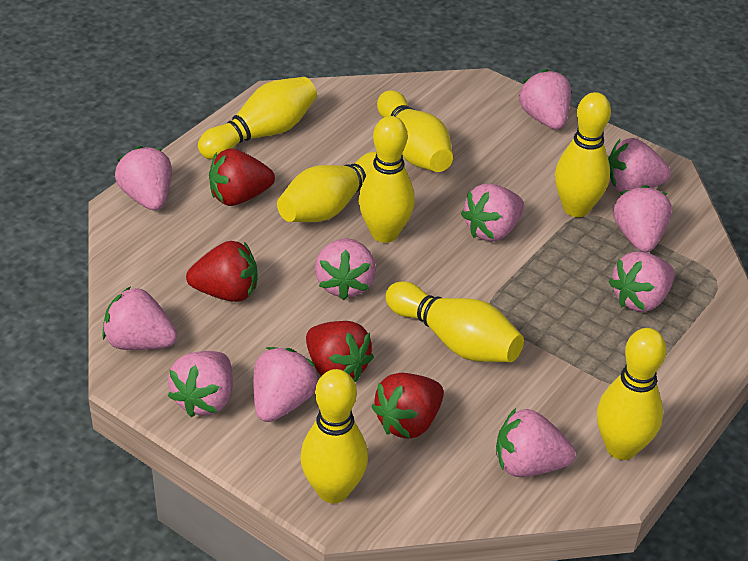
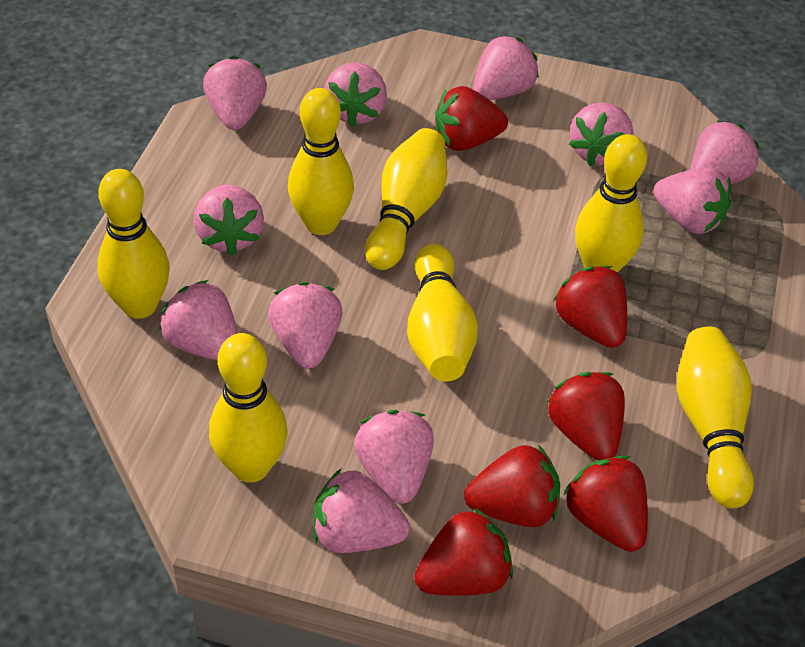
red strawberry: [186,241,257,302] [209,148,275,206] [306,321,374,382] [372,373,444,439] = 4 -> [414,507,513,596] [435,86,508,151] [464,445,560,527] [547,372,625,460] [554,266,627,348] [564,456,648,552] = 6
yellow bowling pin: [198,77,317,159] [277,152,377,222] [300,369,368,503] [359,116,415,243] [377,90,453,172] [385,281,524,362] [555,92,611,217] [597,328,666,460] = 8 -> [97,169,170,319] [209,333,287,483] [288,88,354,235] [365,128,447,270] [407,244,478,381] [575,134,647,273] [677,327,754,509] = 7

